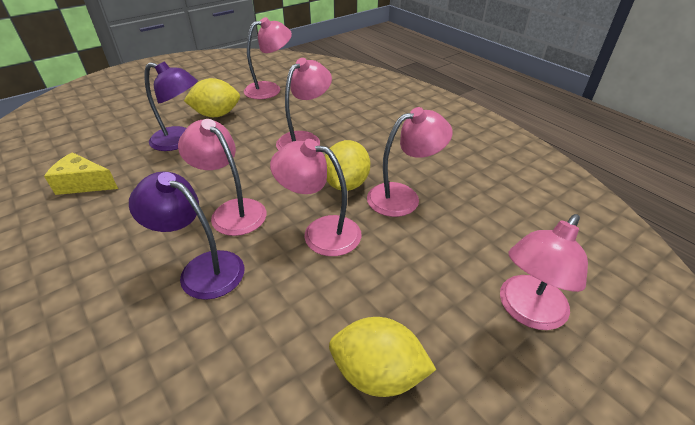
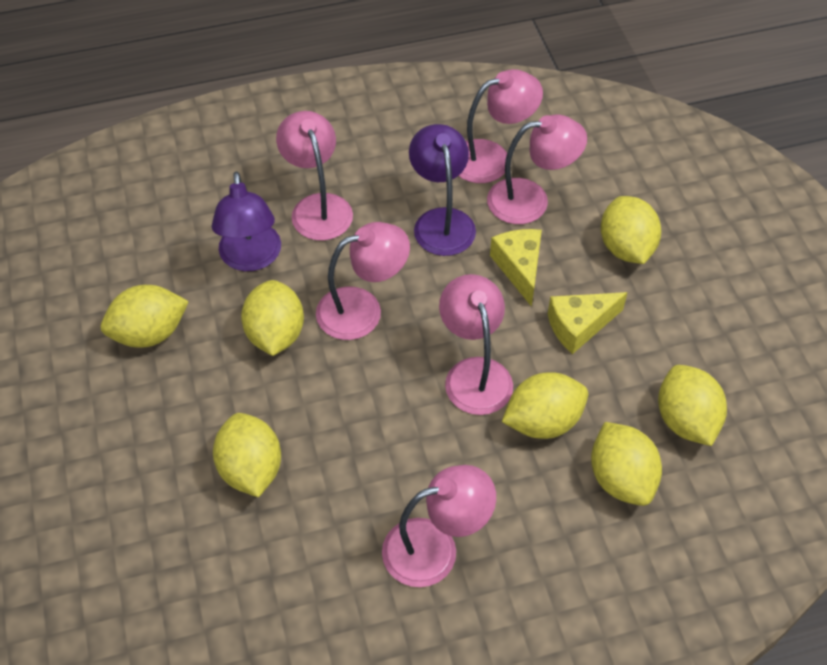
yellow cheese: [44,152,118,195] = 1 -> [490,229,542,307] [548,292,628,354] = 2
yellow lemon: [184,78,240,117] [325,140,370,191] [329,317,436,397] = 3 -> [101,285,189,348] [213,413,281,497] [241,280,304,356] [502,372,588,439] [591,422,662,506] [601,196,661,264] [658,365,727,446] = 7

